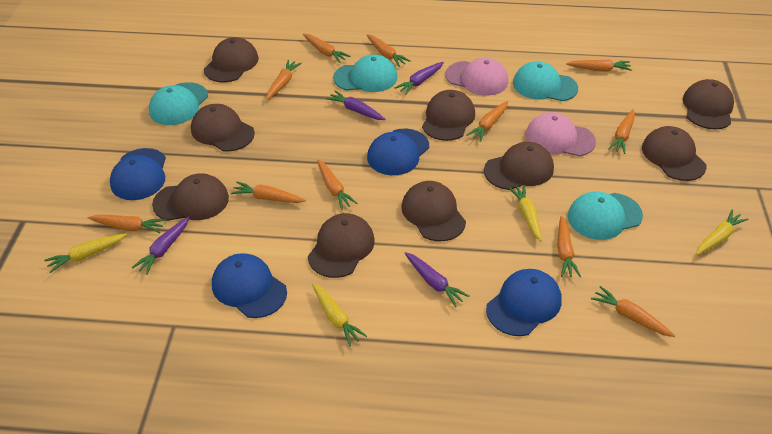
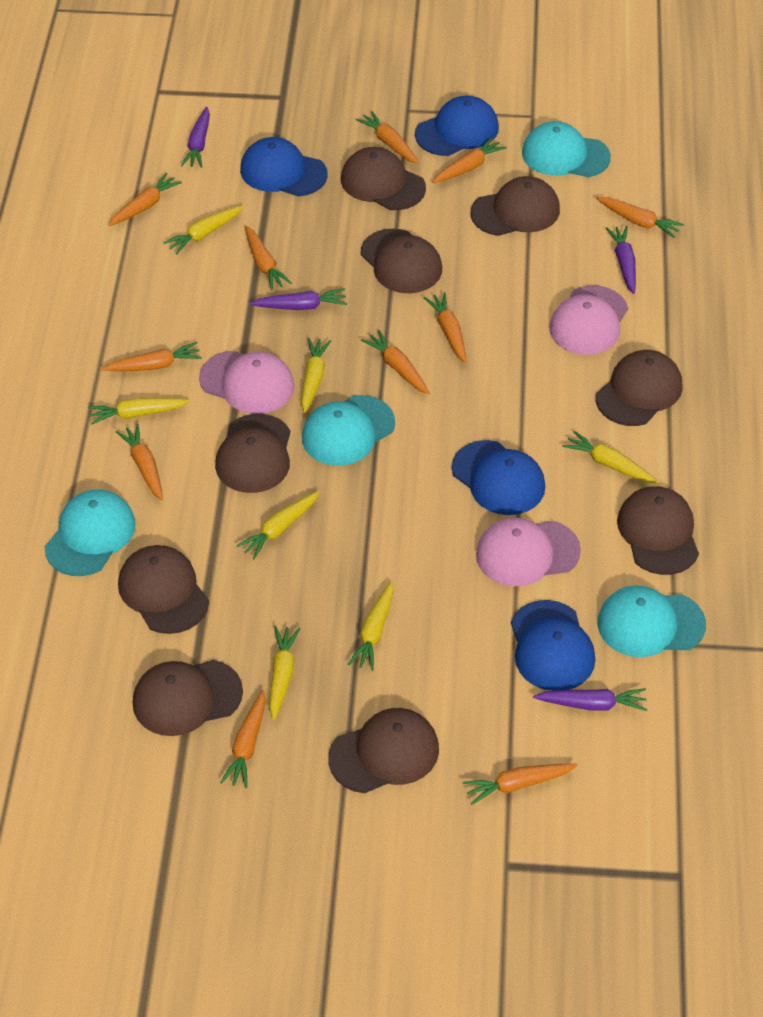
pink cap: [445,58,508,96] [526,112,596,156] = 2 -> [199,351,294,414] [476,518,581,587] [549,285,628,355] = 3
yellow carrot: [44,233,127,273] [312,283,367,346] [508,184,542,241] [696,209,749,255] = 4 -> [88,398,190,425] [163,205,244,255] [236,491,319,559] [269,626,300,721] [301,338,331,413] [348,581,394,671] [563,431,659,483] = 7

